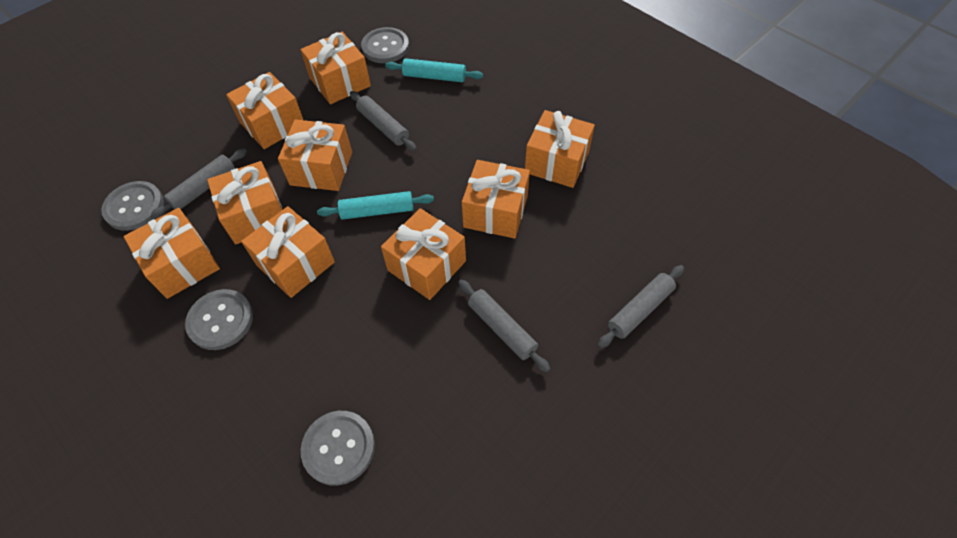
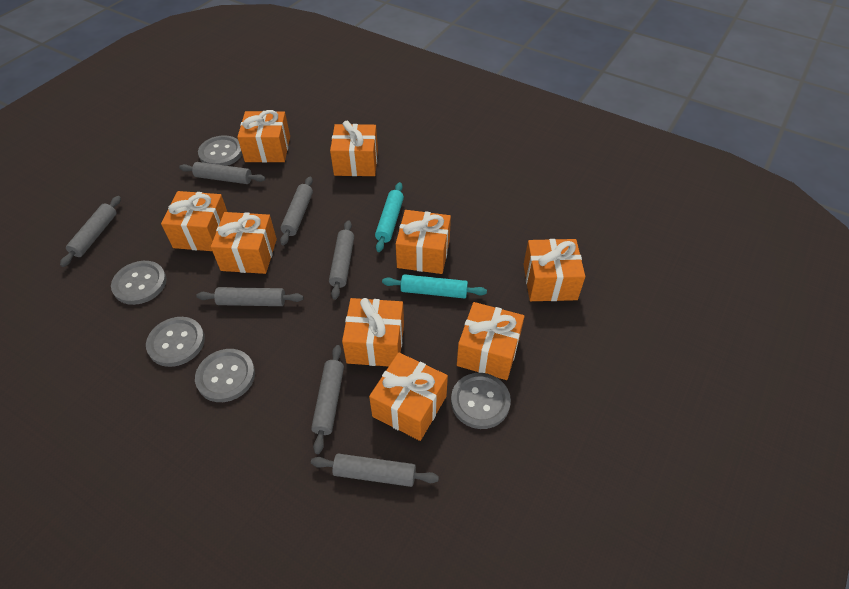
grey button: [101,181,164,231] [185,289,253,350] [301,411,375,486] [361,27,409,63] = 4 -> [111,261,167,305] [146,317,205,367] [195,349,255,402] [198,135,242,166] [451,373,511,429] = 5
grey rolling pin: [150,148,247,219] [350,91,417,151] [458,280,550,372] [598,265,684,348] = 4 -> [60,196,121,267] [179,162,266,184] [197,287,304,306] [280,177,313,245] [311,345,344,454] [311,454,439,487] [329,220,354,300] = 7

